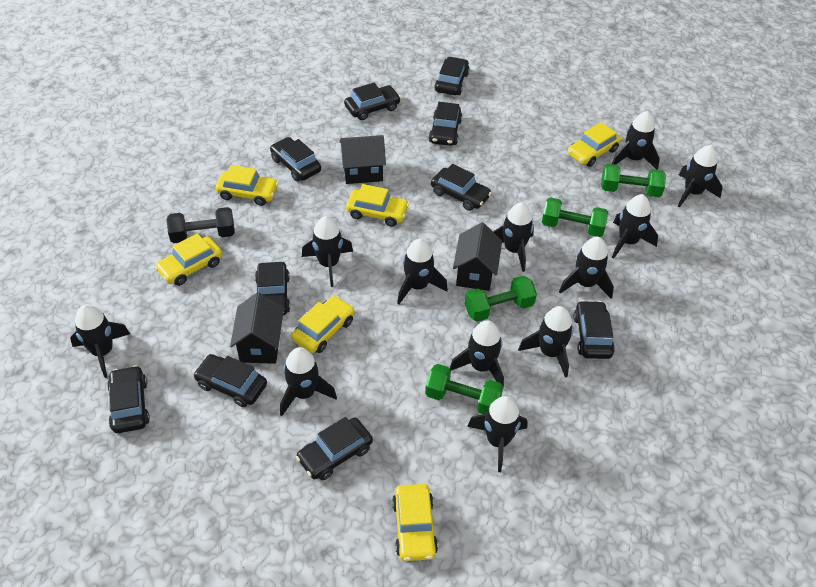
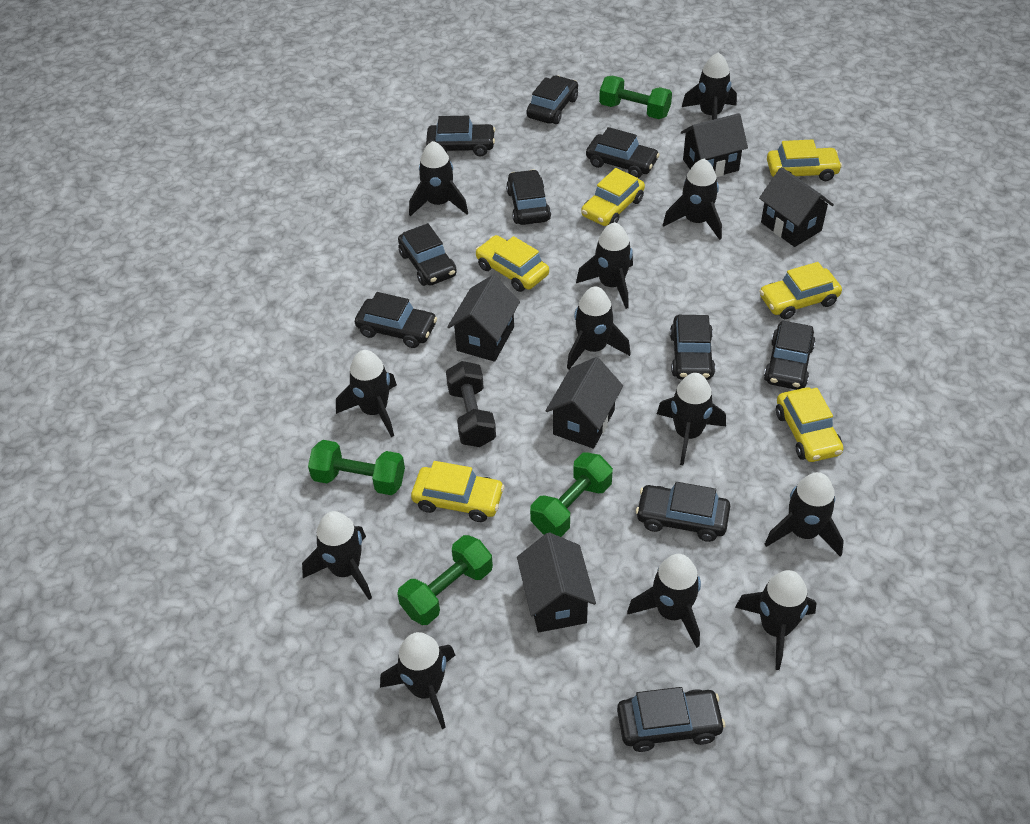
black house: [230,292,284,364] [340,135,386,184] [453,222,502,291] = 3 -> [447,275,520,362] [517,533,596,632] [546,357,623,449] [681,113,748,177] [759,167,834,247] = 5

